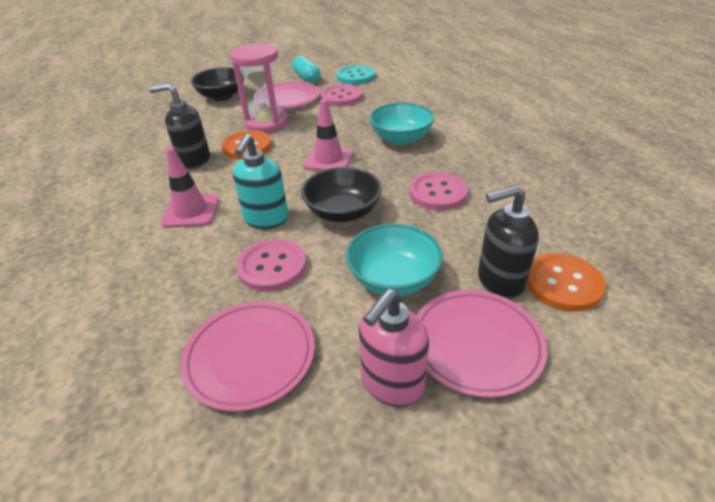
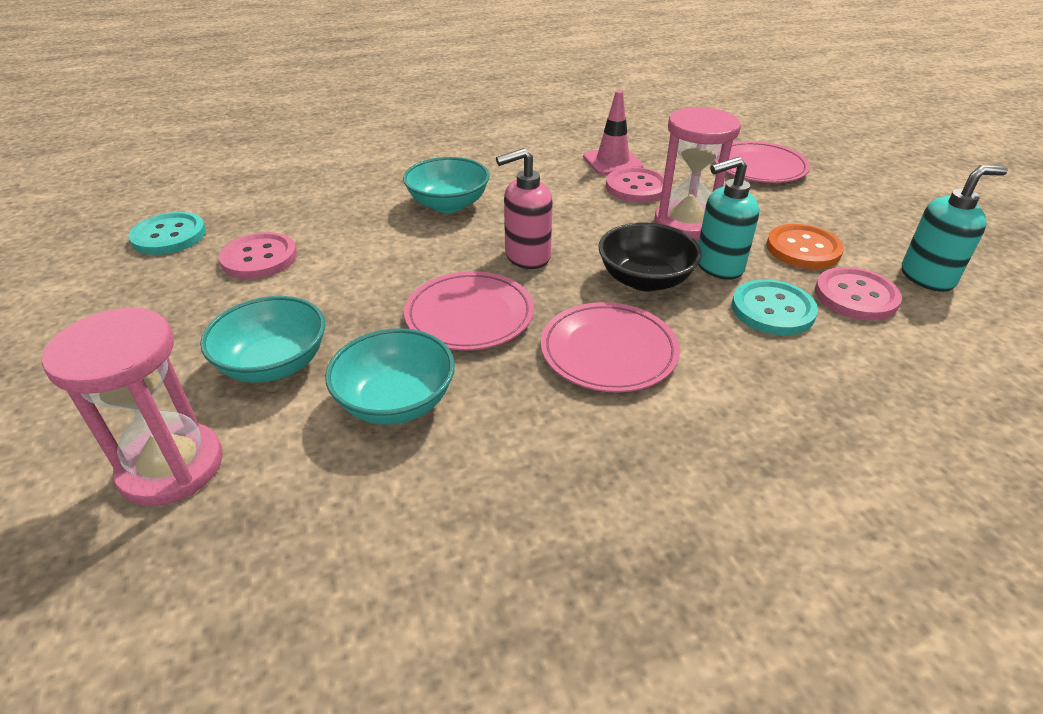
black bowl: [190,67,244,101] [301,167,382,222] = 2 -> [598,223,702,291] = 1
black soap dispenser: [149,83,210,170] [478,185,539,299] = 2 -> none = 0
orange button: [221,130,272,159] [526,253,606,312] = 2 -> [766,224,844,269] = 1
pink hourglass: [230,43,288,133] = 1 -> [42,308,223,506] [654,107,741,239] = 2
pink traffic cone: [161,147,219,228] [303,99,354,171] = 2 -> [583,90,643,175] = 1
turquoise bowl: [345,223,443,296] [369,103,435,145] = 2 -> [200,296,325,383] [325,328,455,425] [403,157,490,213] = 3
turquoise button: [336,65,375,84] = 1 -> [128,212,206,255] [732,279,818,335] = 2
turquoise capsule: [292,56,320,83] = 1 -> none = 0
turquoise soap dispenser: [233,134,288,229] = 1 -> [698,157,759,280] [902,165,1008,292] = 2

